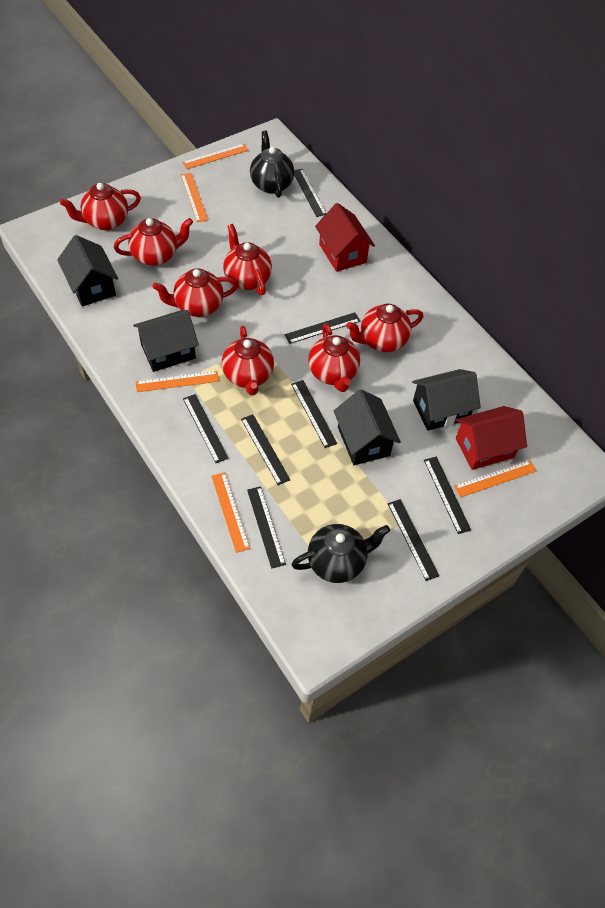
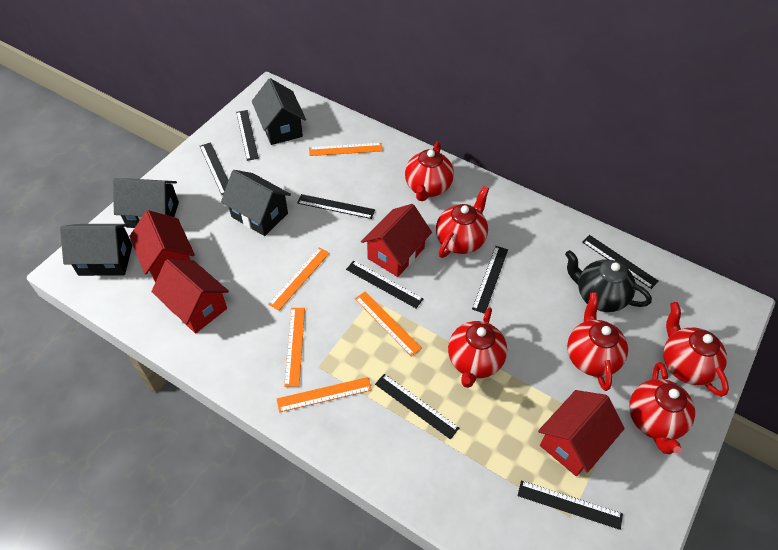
black teapot: [250,131,294,198] [291,524,390,583] = 2 -> [565,250,652,312] = 1
red house: [315,203,375,272] [456,406,527,470] = 2 -> [129,210,195,282] [151,259,229,333] [361,204,432,277] [538,390,625,476] = 4
red teapot: [60,183,141,231] [114,218,193,266] [152,268,238,317] [222,326,274,395] [223,224,272,295] [308,324,360,392] [346,304,423,352] = 7 -> [405,141,454,201] [436,186,489,258] [448,307,507,388] [567,292,628,391] [629,362,695,454] [663,302,729,397] = 6

